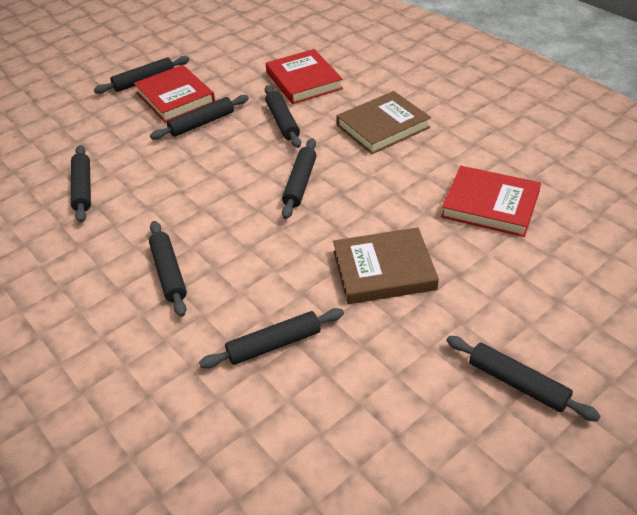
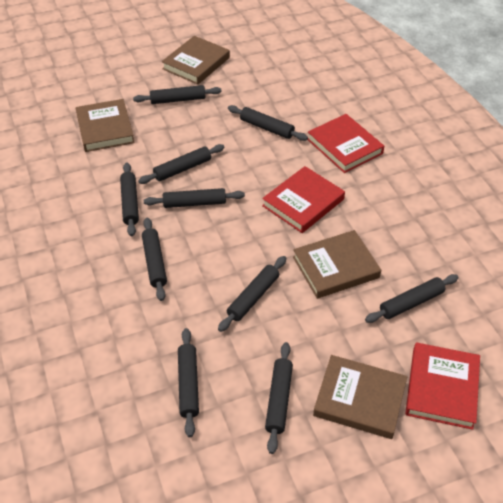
black rolling pin: [71,145,91,223] [94,56,189,94] [149,221,187,317] [150,95,249,140] [199,308,344,369] [265,85,301,148] [282,138,316,219] [446,336,600,422] = 8 -> [120,163,139,236] [133,85,222,104] [138,144,225,184] [142,218,167,301] [144,188,245,208] [178,328,199,437] [218,256,286,332] [228,105,308,141] [265,342,293,454] [365,274,459,323] = 10
brown book: [333,227,439,304] [337,91,431,154] = 2 -> [76,99,135,152] [162,36,230,85] [293,230,381,299] [313,355,407,439] = 4

